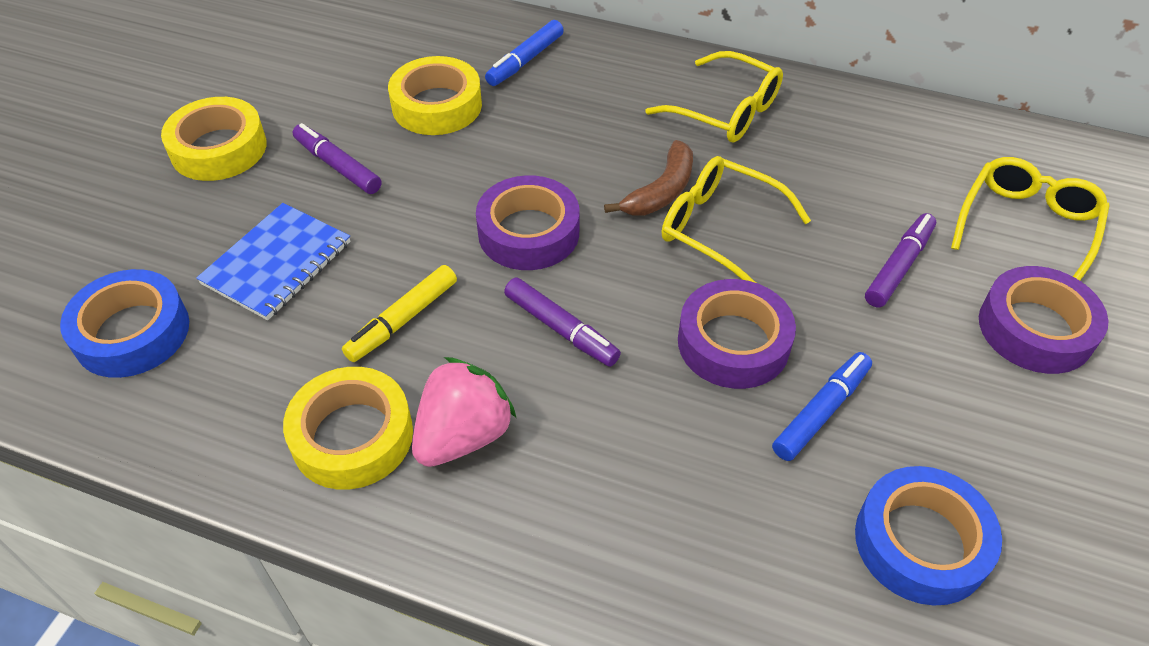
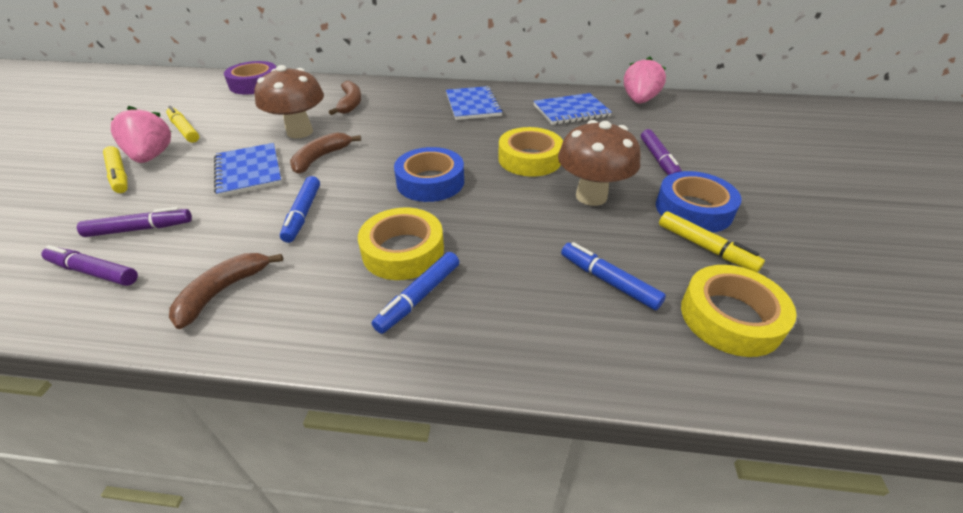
blue marker: [485,20,564,86] [772,352,872,461] = 2 -> [280,176,320,243] [372,252,459,334] [561,242,666,310] = 3
blue notebook: [196,203,351,320] = 1 -> [214,143,282,197] [446,86,503,120] [533,93,612,125] = 3
brown banana: [604,140,693,215] = 1 -> [169,253,283,329] [290,132,361,174] [329,81,361,115] = 3
brown mushroom: none = 0 -> [254,65,324,138] [558,120,641,206] = 2
pink strawberry: [412,357,516,467] = 1 -> [111,106,171,163] [624,57,666,104] = 2
purple tape: [476,175,580,270] [678,279,796,389] [979,266,1108,374] = 3 -> [224,61,276,95] = 1
yellow glasses: [646,51,783,143] [662,156,811,283] [951,157,1110,280] = 3 -> none = 0
yellow marker: [342,265,457,362] = 1 -> [103,146,128,193] [166,106,199,143] [659,211,765,272] = 3

